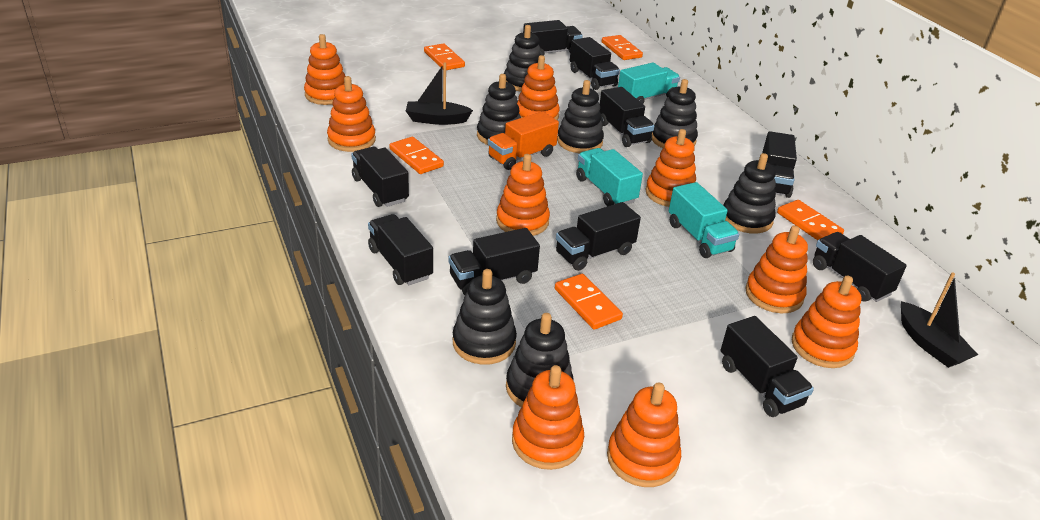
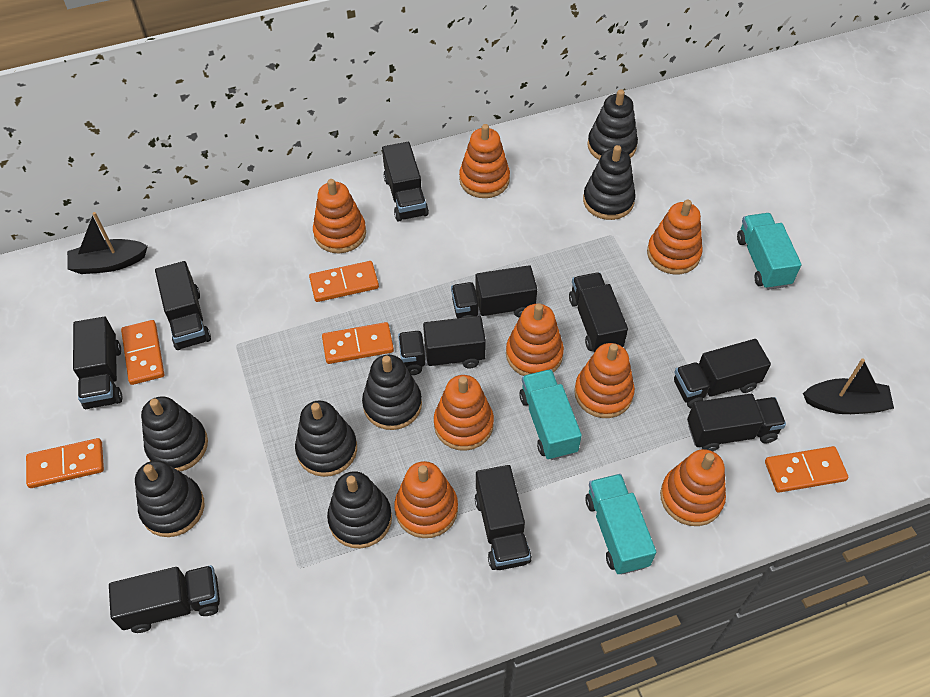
orange stacking toy: [304,34,345,105] [327,76,376,152] [496,154,550,236] [512,365,584,470] [517,55,560,120] [607,382,681,487] [645,129,696,207] [746,225,808,313] [792,275,861,368] = 9 -> [313,179,366,253] [394,461,458,538] [434,375,494,451] [459,124,510,198] [506,303,564,376] [574,343,635,418] [647,200,703,274] [660,449,726,526] = 8
orange truck: [488,111,559,170] = 1 -> none = 0

